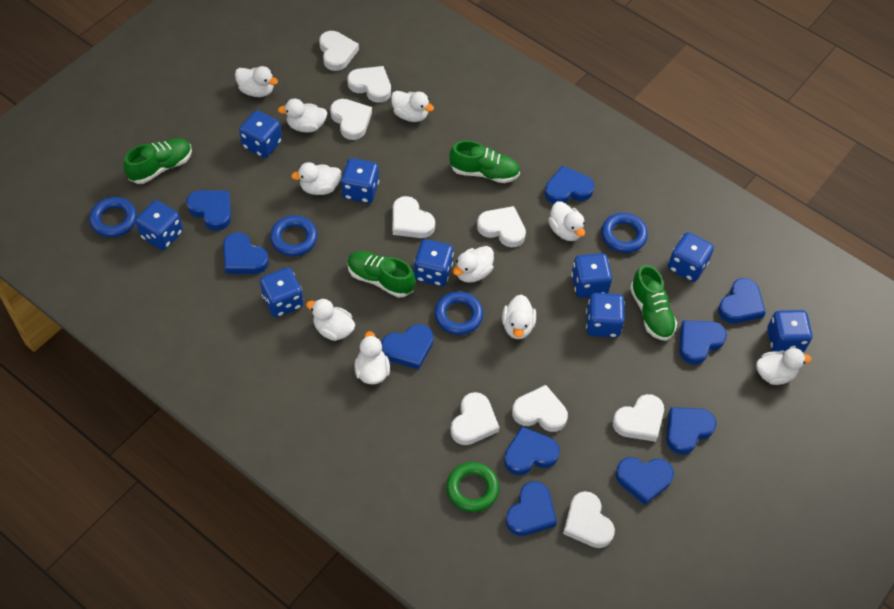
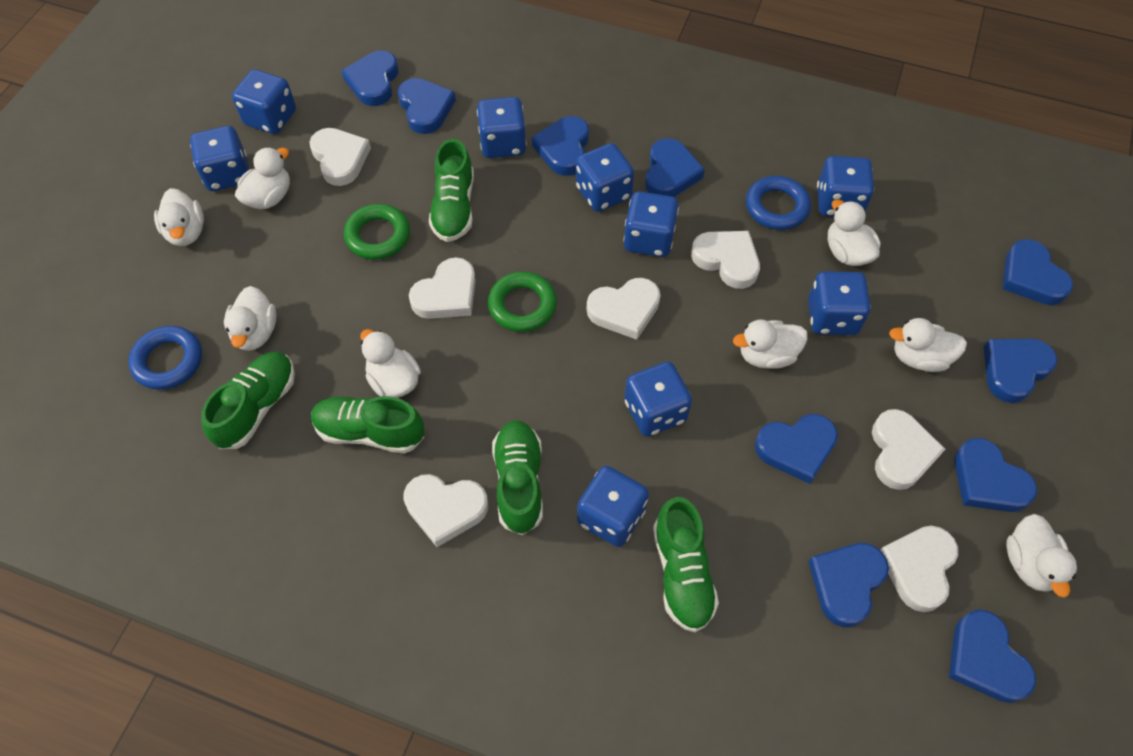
blue ring: [89,197,137,237] [270,215,318,256] [435,291,483,335] [601,213,648,253] = 4 -> [128,326,202,390] [746,176,811,230] = 2
green ring: [446,462,499,512] = 1 -> [344,204,410,260] [488,272,557,332] = 2
green shoe: [124,138,192,184] [347,251,415,298] [450,140,520,183] [630,265,677,341] = 4 -> [201,351,295,449] [311,396,424,454] [429,139,474,242] [492,420,543,535] [653,497,719,632] = 5
white duck: [235,66,278,97] [278,99,327,132] [291,162,342,195] [306,298,355,341] [355,331,390,384] [391,91,434,122] [453,246,494,283] [502,294,536,339] [548,201,585,241] [756,348,812,385] = 10 -> [154,188,204,246] [224,286,277,351] [235,147,290,209] [360,329,421,398] [733,319,808,369] [828,199,880,266] [889,318,967,372] [1007,514,1077,598] = 8
white heart: [319,31,359,71] [330,99,372,140] [347,66,391,103] [393,196,435,238] [450,392,500,445] [477,206,526,247] [512,385,568,432] [563,491,615,548] [613,394,664,442] = 9 -> [309,128,371,186] [403,474,488,547] [409,257,476,319] [587,278,660,340] [691,231,760,289] [872,409,945,490] [880,526,958,612] = 7

